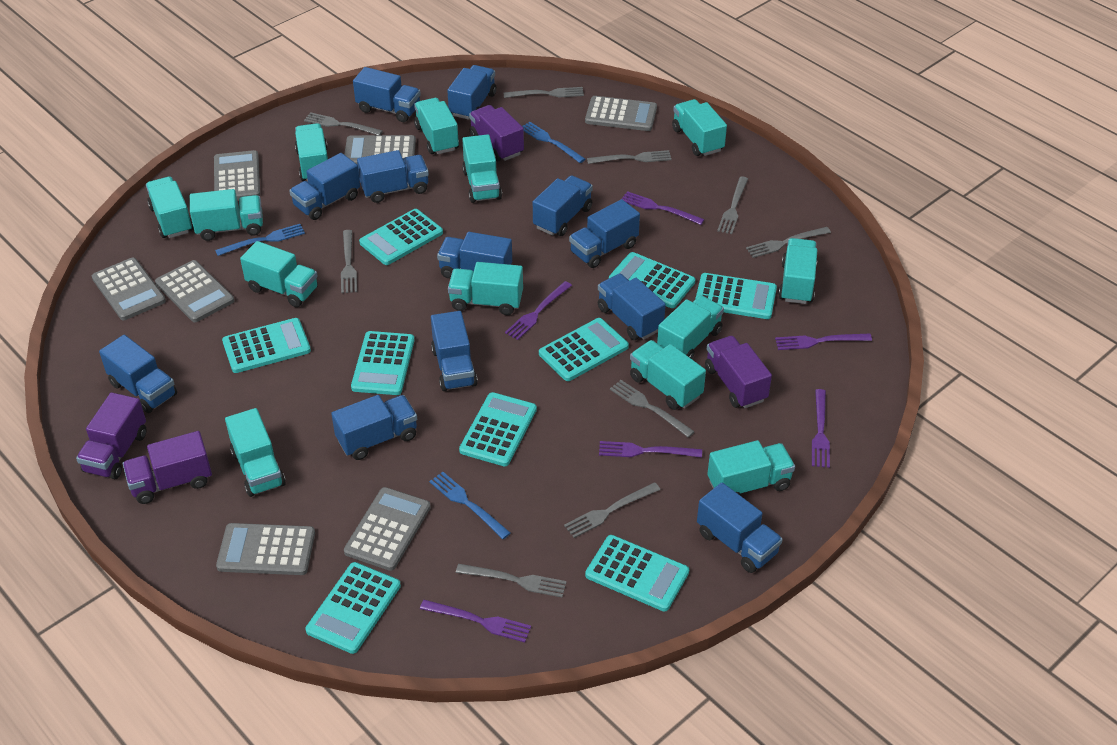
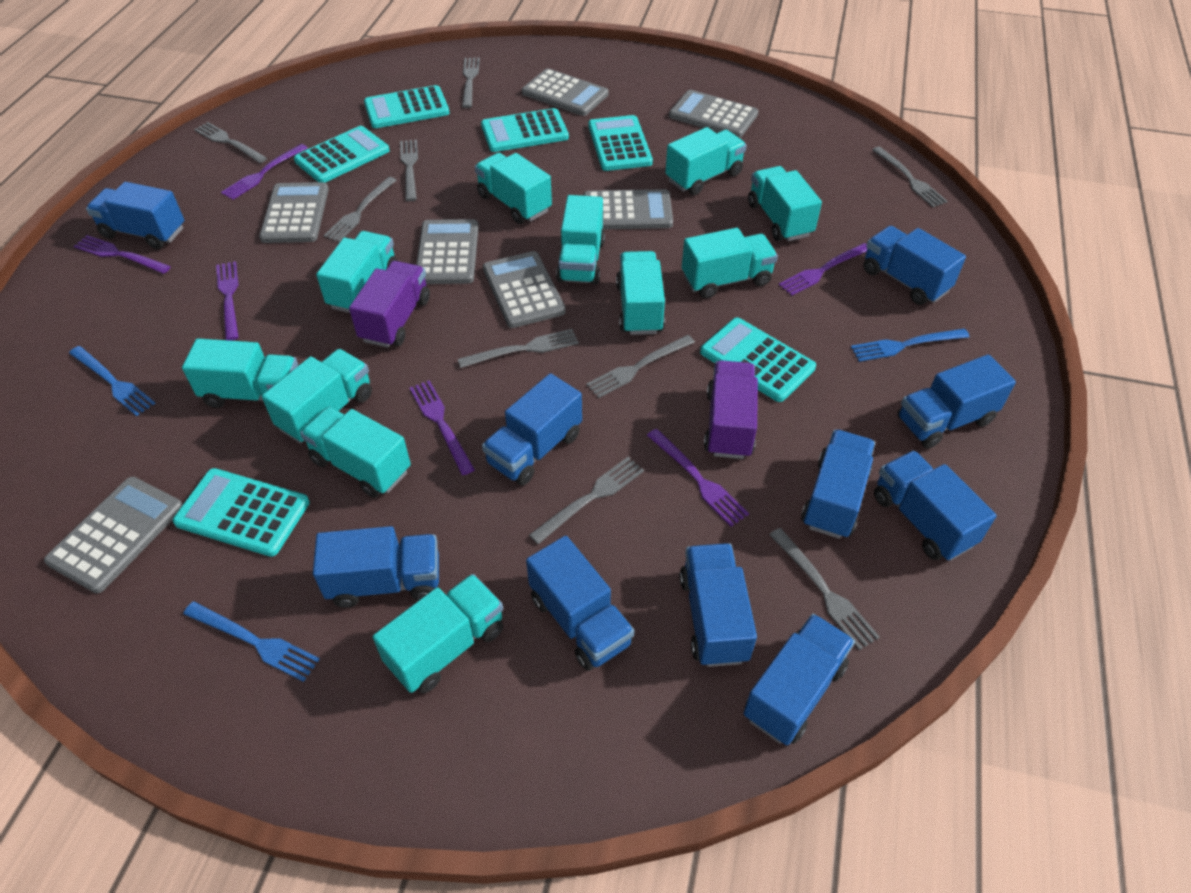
blue truck: [99,335,177,413] [289,153,360,220] [331,395,417,460] [353,67,421,122] [357,150,429,203] [431,311,478,391] [437,232,512,278] [447,65,496,120] [533,175,593,236] [569,199,640,268] [598,273,666,340] [697,482,783,573] = 12 -> [86,182,184,249] [313,526,439,608] [482,373,582,485] [526,536,634,671] [679,543,757,667] [743,614,855,745] [801,430,875,539] [863,226,966,305] [874,451,997,561] [897,355,1016,448] = 10
purple truck: [76,392,147,479] [123,431,212,504] [469,105,524,162] [705,336,772,408] = 4 -> [349,261,430,348] [704,360,758,459] = 2
turquoise calculator: [222,318,311,373] [305,562,401,654] [351,331,415,395] [359,209,443,265] [459,392,537,466] [539,318,629,381] [585,535,689,611] [609,252,695,308] [695,273,777,319] = 9 -> [173,468,310,557] [294,126,390,182] [364,85,449,128] [481,108,569,152] [588,115,653,171] [700,317,816,402] = 6
turquoise truck: [146,177,193,238] [190,189,263,241] [225,408,286,497] [240,241,318,307] [295,123,328,182] [414,98,459,154] [448,262,523,315] [462,134,502,203] [630,340,706,410] [657,295,724,359] [672,99,727,156] [708,440,795,496] [779,238,817,304] = 13 -> [182,338,298,408] [262,349,372,443] [300,407,411,498] [316,231,397,313] [373,574,503,693] [475,153,552,224] [556,195,605,285] [616,251,665,335] [665,127,747,195] [682,228,778,298] [748,166,822,241] = 11

